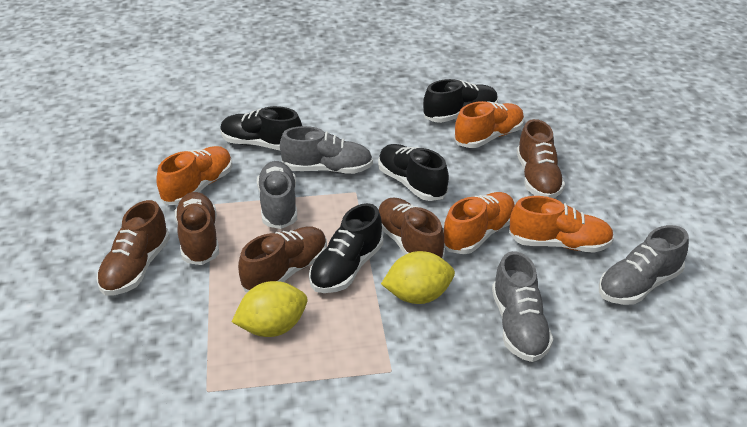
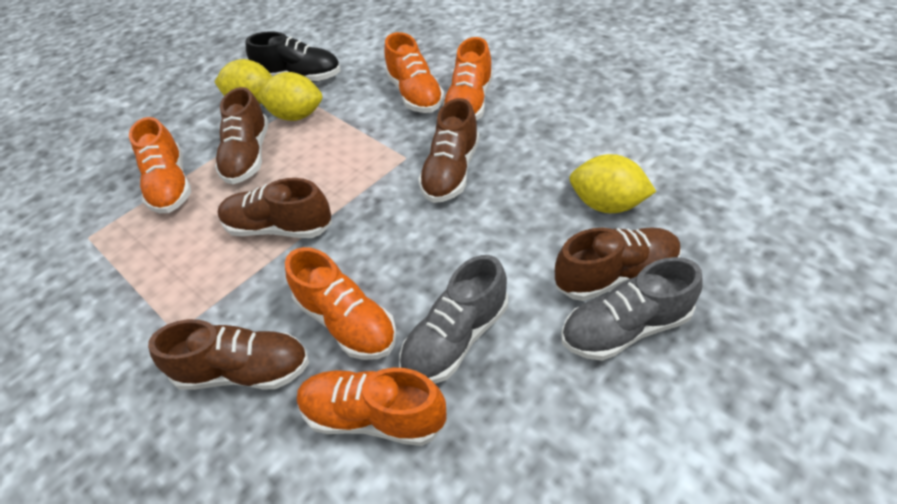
black shoe: [220,106,302,150] [309,203,383,293] [378,144,449,201] [423,79,498,123] = 4 -> [246,31,340,82] = 1
grey shoe: [257,161,297,229] [280,126,373,174] [492,251,553,362] [599,225,689,305] = 4 -> [399,255,508,384] [561,257,702,361] = 2
orange shoe: [156,146,232,205] [444,192,515,254] [454,101,524,148] [509,196,614,253] = 4 -> [129,117,191,213] [285,247,397,360] [297,368,447,446] [384,32,445,113] [442,37,493,121] = 5
yellow lemon: [232,281,307,337] [381,251,455,304] = 2 -> [215,59,272,104] [257,72,322,121] [569,154,657,213] = 3

